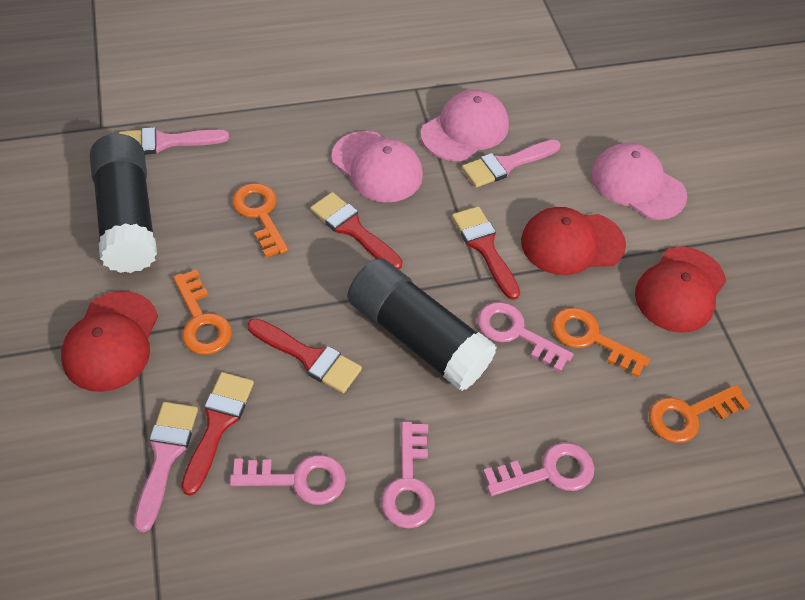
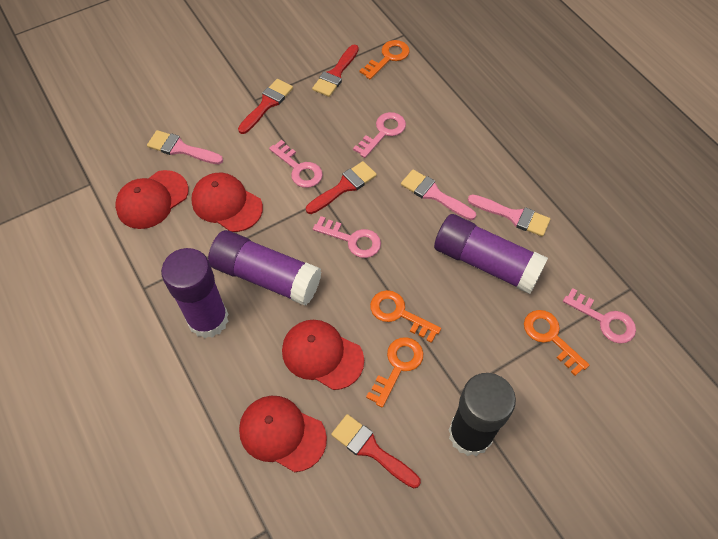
black glue stick: [90,134,157,273] [348,258,497,391] = 2 -> [449,373,516,456] = 1
pink cap: [331,131,423,202] [421,90,509,161] [591,143,687,220] = 3 -> none = 0
purple glue stick: none = 0 -> [161,248,228,338] [208,230,321,305] [434,214,548,294] = 3
red cap: [61,291,158,392] [521,207,626,275] [635,247,726,332] = 3 -> [115,170,189,229] [191,173,263,232] [239,396,327,472] [282,320,364,390] = 4

